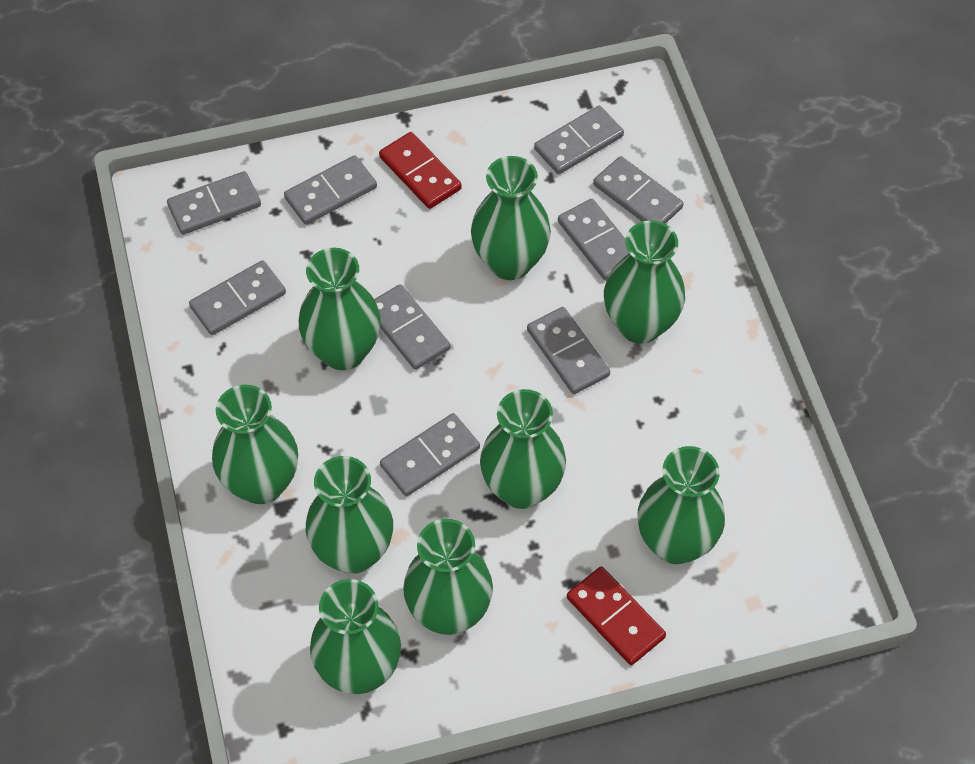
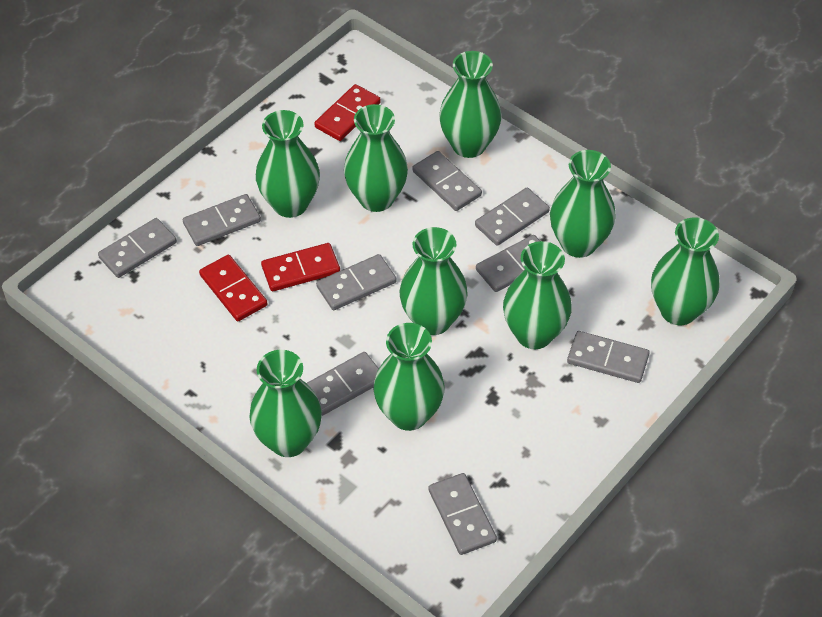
red domino: [379,132,462,209] [567,566,666,665] = 2 -> [199,255,268,321] [261,243,340,291] [315,84,381,141] = 3

